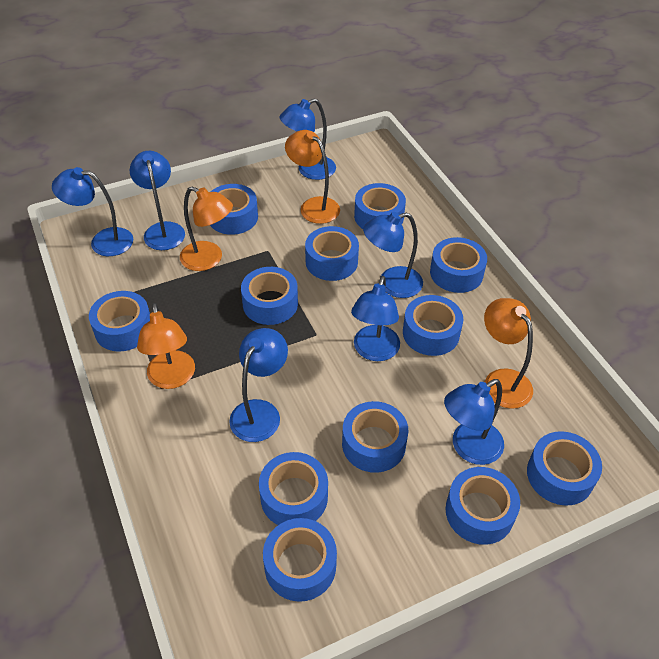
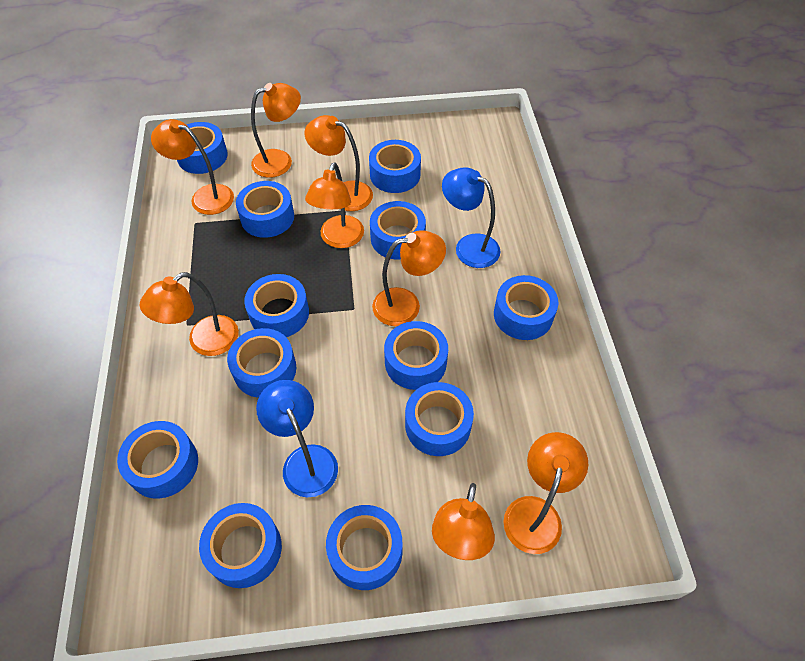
blue lamp: [52,167,133,256] [130,151,185,250] [229,328,288,442] [279,98,336,180] [351,276,400,361] [363,212,423,298] [444,379,504,465] = 7 -> [256,380,338,497] [442,167,500,268] = 2
orange lamp: [137,303,195,389] [180,186,233,271] [285,130,340,224] [484,298,533,409] = 4 -> [139,272,239,356] [151,119,234,215] [251,83,301,178] [305,115,373,211] [305,162,364,248] [372,230,446,326] [432,483,495,560] [504,432,588,554] = 8

